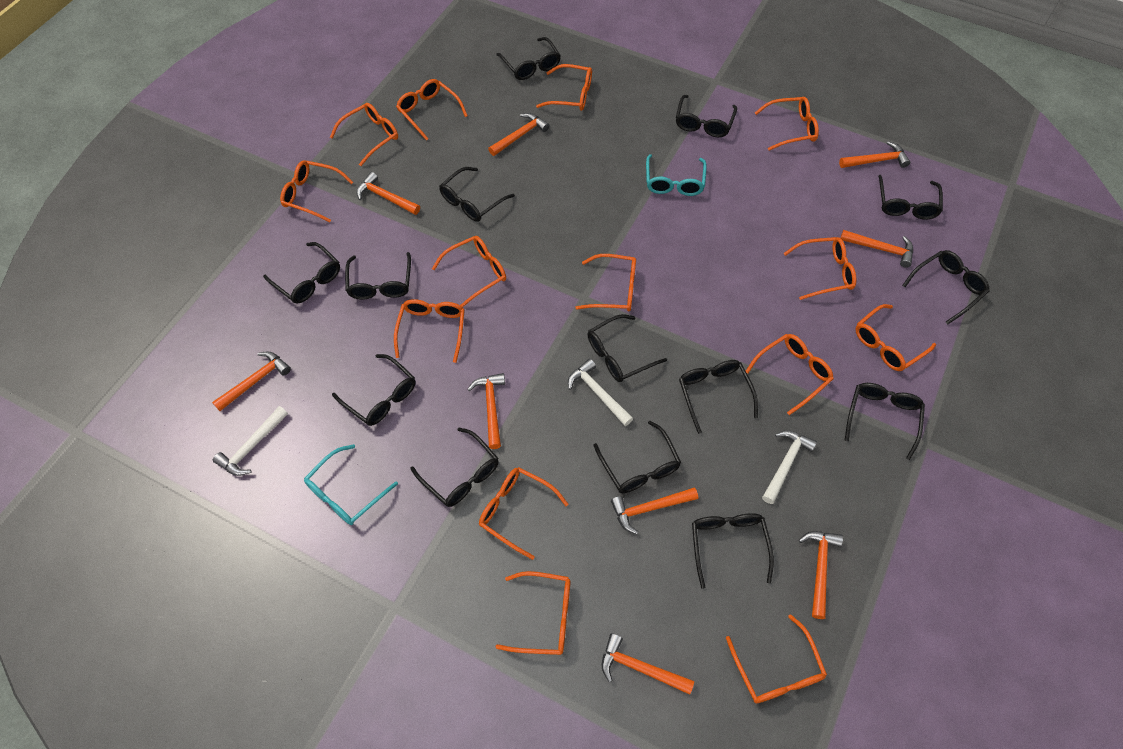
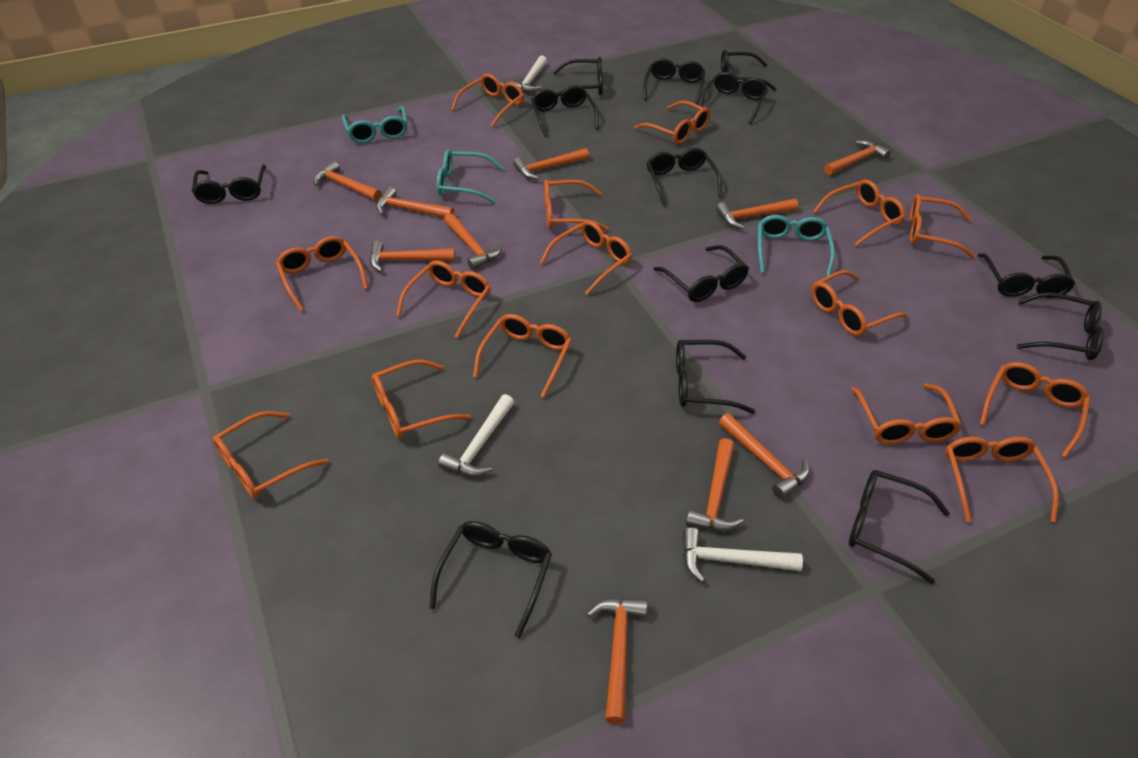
black glasses: [263,242,340,304] [332,354,415,426] [345,252,411,300] [410,428,499,507] [439,167,515,222] [496,37,561,80] [587,314,667,382] [593,421,681,493] [676,95,737,138] [679,360,758,434] [692,513,774,589] [845,383,925,460] [878,175,943,220] [902,250,990,325] = 14 -> [192,164,266,204] [429,521,552,638] [531,85,599,137] [553,57,603,97] [644,58,705,105] [647,148,722,206] [653,245,749,302] [676,340,755,414] [700,72,769,124] [721,50,776,91] [849,470,950,584] [977,253,1075,298] [1017,292,1104,360] = 13
orange glasses: [280,160,353,222] [330,103,398,166] [394,299,465,363] [396,79,468,141] [432,236,506,307] [479,467,569,560] [496,571,571,655] [536,64,592,111] [575,254,636,311] [726,614,827,703] [746,334,834,415] [755,97,819,151] [783,237,856,300] [855,304,936,371] = 14 -> [212,411,329,499] [276,236,368,311] [372,360,471,439] [396,260,491,338] [451,74,524,127] [473,314,572,398] [540,220,632,295] [544,180,608,231] [634,101,710,144] [811,270,908,336] [813,180,906,246] [851,383,962,444] [910,194,975,258] [945,437,1059,522] [980,362,1090,458] = 15
orange hammer: [212,352,291,411] [357,172,420,215] [468,373,505,449] [488,113,549,156] [602,633,694,695] [611,487,698,534] [799,531,843,619] [839,141,910,168] [840,230,913,268] = 9 -> [313,161,381,201] [370,241,455,272] [376,187,454,218] [444,213,502,270] [513,148,589,180] [587,599,647,724] [686,438,744,531] [716,199,798,229] [718,413,810,499] [824,140,891,175] = 10
turquoise glasses: [304,444,398,525] [646,154,707,196] = 2 -> [342,106,408,143] [437,149,504,203] [758,215,835,277] = 3

